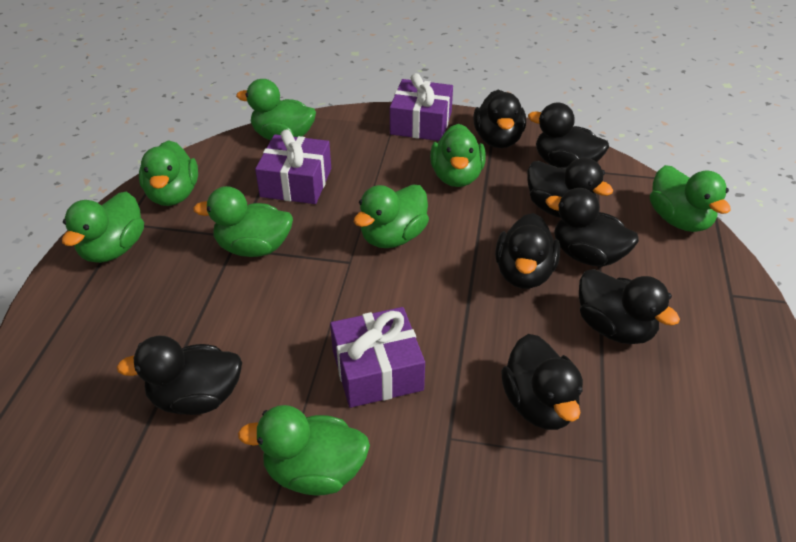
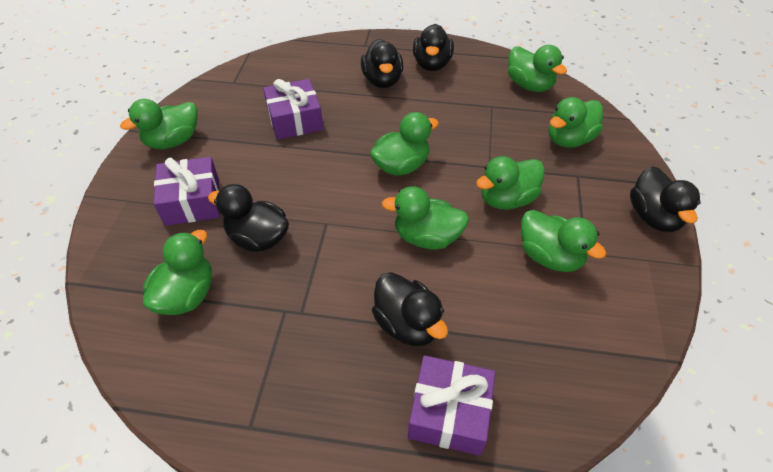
black duck: [116,336,242,415] [474,90,526,148] [495,213,560,289] [501,334,583,430] [527,158,613,218] [528,103,609,168] [546,188,639,267] [579,269,680,344] = 8 -> [208,184,289,252] [361,39,403,88] [372,272,448,346] [413,24,454,71] [630,166,701,232] = 5

